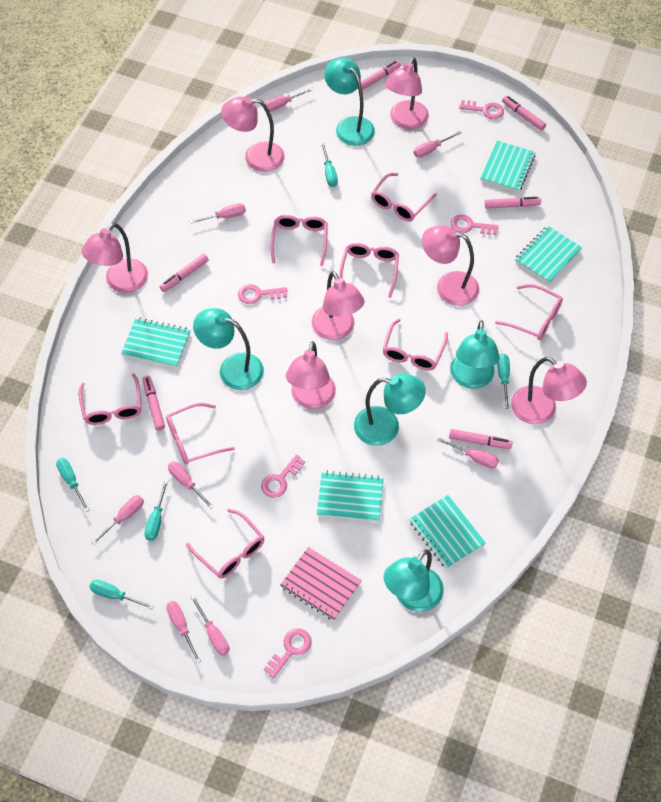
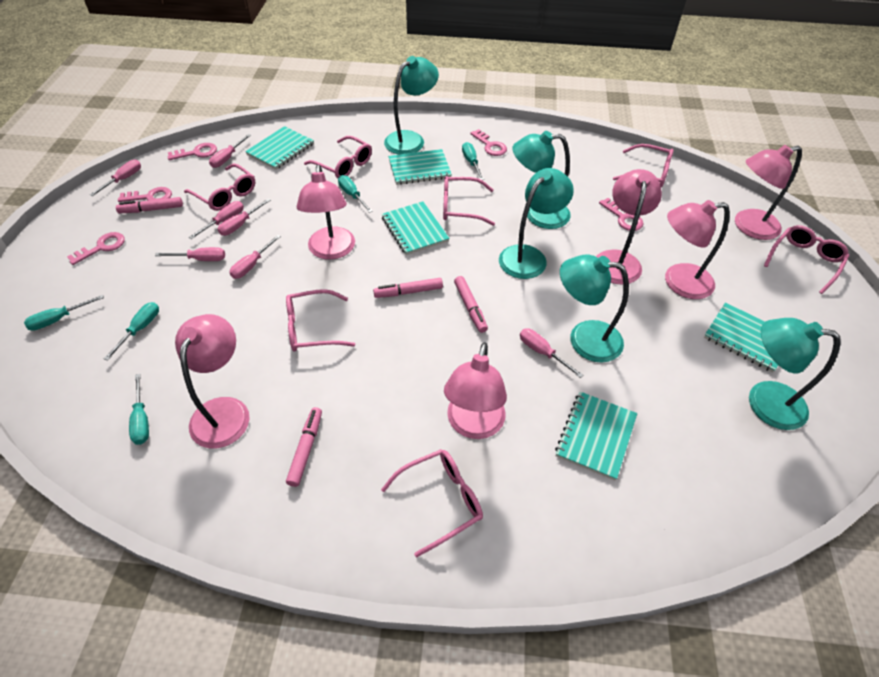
pink glasses: [78,373,141,425] [166,403,235,464] [186,509,264,579] [270,215,328,266] [339,243,399,298] [371,173,437,222] [382,319,448,371] [495,284,563,340] = 8 -> [184,164,255,211] [286,289,355,352] [304,136,372,178] [381,449,483,557] [443,176,495,226] [613,144,674,187] [764,225,849,294] = 7
pink lamp: [81,223,148,293] [221,96,285,172] [286,341,336,409] [312,271,365,340] [385,57,429,129] [422,225,479,306] [511,357,587,424] = 7 -> [175,314,250,448] [297,165,355,260] [444,342,507,439] [596,169,662,285] [665,200,730,299] [735,145,802,240] = 6
pink marker: [142,376,165,431] [160,254,209,292] [361,61,401,90] [449,429,512,449] [485,197,541,209] [502,96,546,131] = 6 -> [116,197,183,213] [286,407,322,487] [373,278,443,298] [454,276,488,333] = 4
pink notebook: [280,547,362,621] = 1 -> none = 0
pink screwdriver: [92,495,144,545] [166,601,201,663] [168,461,214,509] [189,203,246,224] [191,596,229,656] [265,88,314,112] [413,131,461,158] [437,438,499,468] = 8 -> [90,160,141,196] [155,247,225,261] [189,201,244,239] [209,134,251,168] [217,198,271,236] [229,235,281,279] [520,328,583,378] = 7

